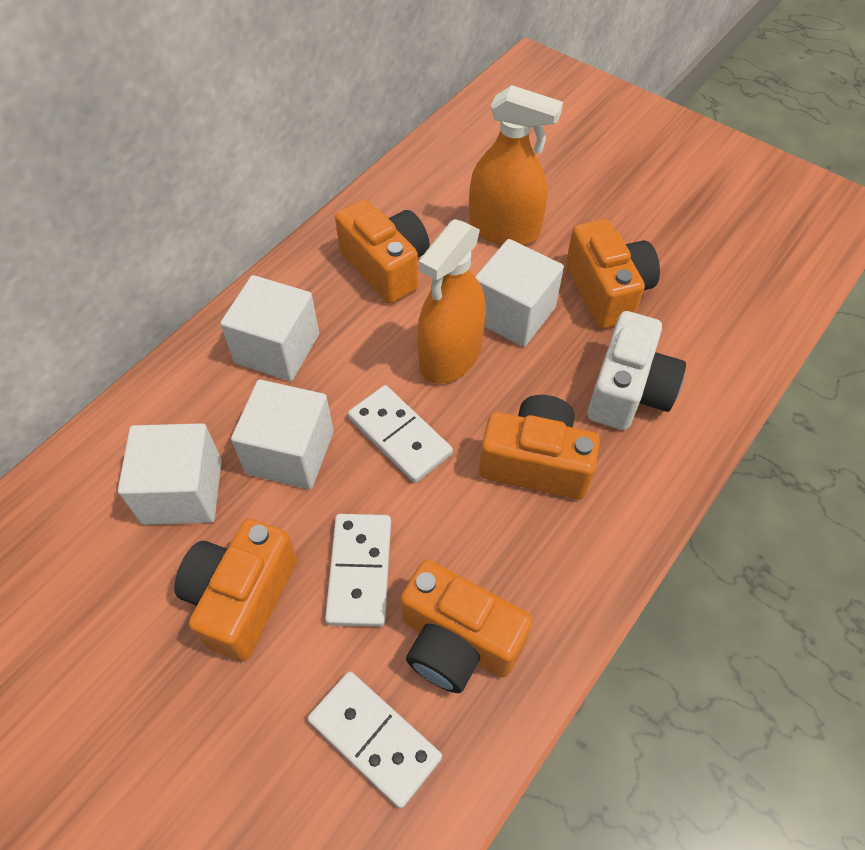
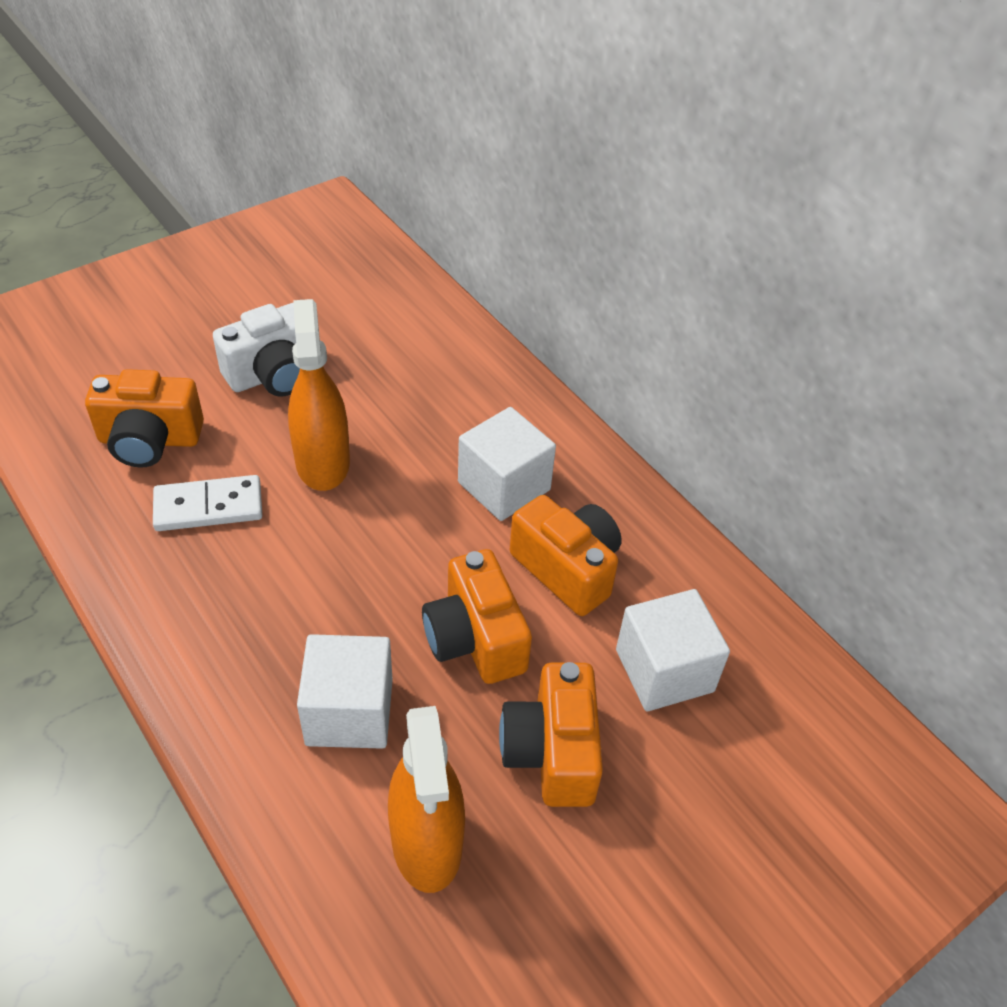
orange camera: [174,519,297,661] [335,199,430,304] [401,560,533,693] [479,395,600,499] [566,219,660,329] = 5 -> [85,369,204,468] [422,549,532,684] [499,662,603,807] [510,495,622,616] = 4
white cube: [118,423,222,525] [220,275,319,381] [231,380,334,489] [475,239,564,347] = 4 -> [297,634,393,749] [458,407,556,521] [616,589,730,711] = 3
white domino: [308,672,442,809] [325,514,391,627] [348,385,453,483] = 3 -> [153,475,262,531] = 1

